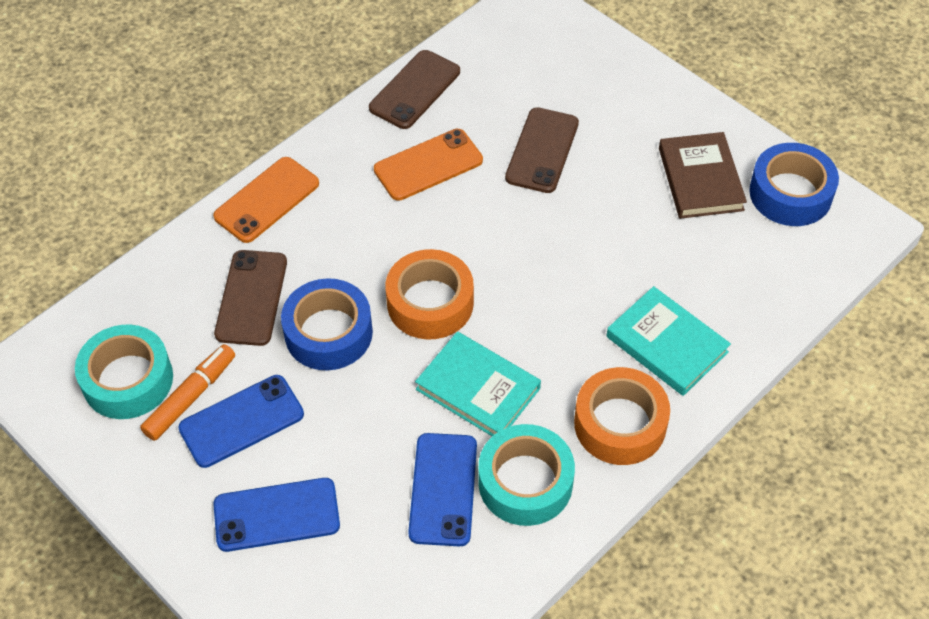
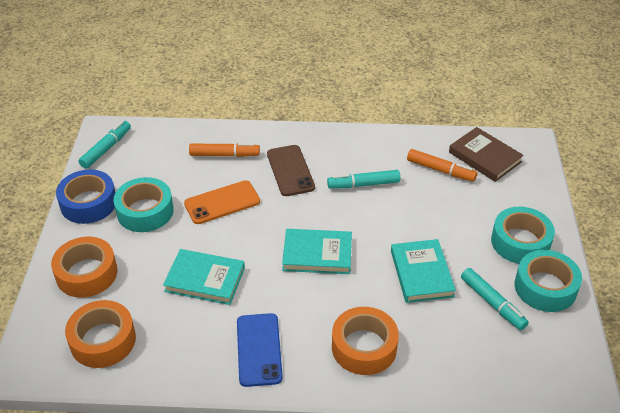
blue phone: [178,375,304,468] [213,478,340,552] [408,433,477,546] = 3 -> [237,313,283,387] = 1
blue tape: [281,278,373,370] [749,143,839,226] = 2 -> [56,170,116,224] = 1
brown phone: [214,250,287,346] [369,50,460,129] [505,107,579,193] = 3 -> [267,145,315,196] = 1
orange marker: [140,344,235,441] = 1 -> [189,143,260,157] [407,149,477,182] = 2
orange phone: [213,157,319,243] [374,129,483,201] = 2 -> [184,180,260,224] = 1
orange tape: [385,249,474,340] [574,367,670,465] = 2 -> [51,237,117,298] [65,300,136,368] [332,307,399,375] = 3
turquoise book: [415,332,541,436] [606,286,731,396] = 2 -> [163,249,245,305] [282,229,352,274] [391,239,456,303] = 3
turquoise marker: none = 0 -> [78,121,131,169] [327,170,400,189] [461,268,529,330] = 3
turquoise tape: [75,324,173,419] [479,424,575,526] = 2 -> [113,177,174,232] [491,207,555,264] [515,250,582,312] = 3

